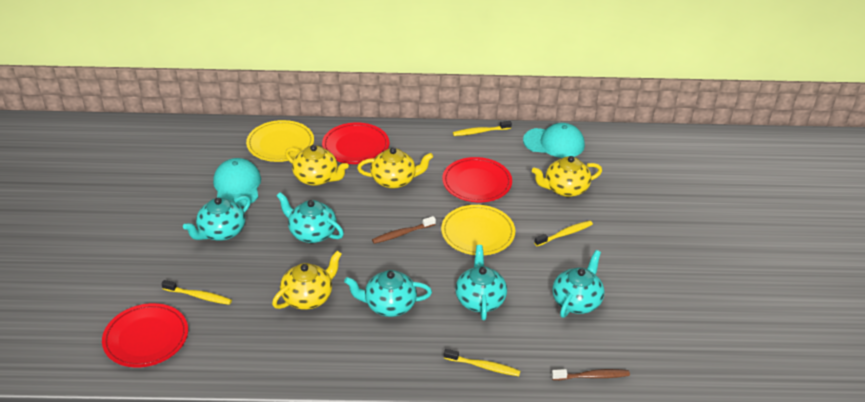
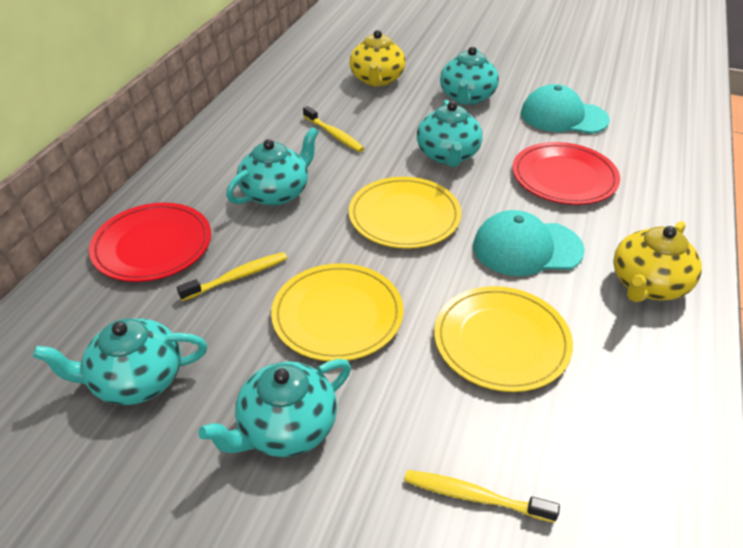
brown toothbrush: [372,216,436,244] [552,369,630,380] = 2 -> none = 0
red plate: [102,303,188,368] [322,122,389,164] [442,157,512,202] = 3 -> [89,203,211,282] [513,142,620,205] = 2
yellow plate: [246,120,314,162] [441,205,515,255] = 2 -> [271,263,404,361] [349,177,462,249] [434,286,573,392] = 3
yellow teapot: [272,251,342,310] [285,145,349,186] [357,148,433,189] [532,156,602,197] = 4 -> [350,30,406,87] [613,221,702,302] = 2
yellow toothbrush: [161,280,232,305] [444,349,520,376] [453,121,512,136] [534,221,593,246] = 4 -> [177,252,287,301] [303,106,364,152] [404,470,560,523] = 3

